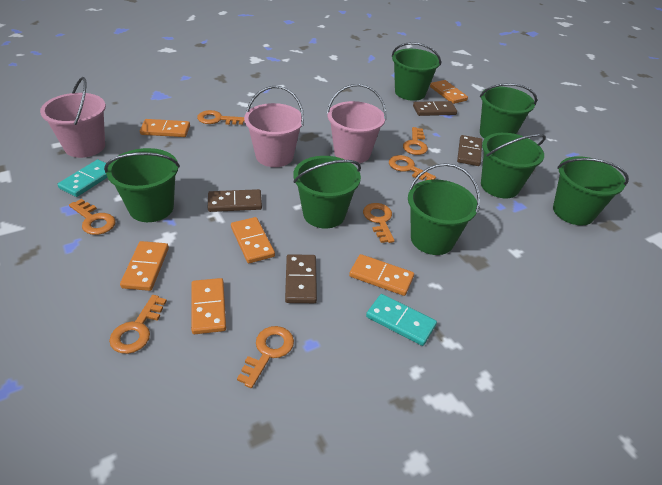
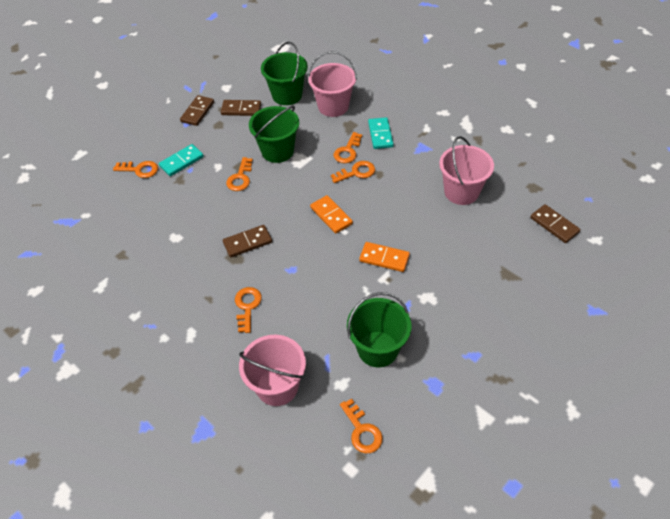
green bucket: [104,148,180,222] [293,156,361,228] [392,42,441,101] [408,163,480,255] [480,83,537,139] [481,133,546,198] [553,156,629,225] = 7 -> [249,106,299,163] [261,41,308,105] [347,292,411,367] = 3
orange domino: [120,241,169,291] [140,119,190,137] [191,278,226,334] [231,217,275,263] [349,254,414,296] [430,80,468,104] = 6 -> [310,195,353,234] [359,242,410,272] = 2
orange key: [69,199,116,235] [109,295,167,354] [197,110,245,125] [237,326,294,388] [363,203,395,243] [389,155,436,181] [403,127,428,155] = 7 -> [113,161,158,178] [226,157,253,191] [235,287,262,333] [331,161,375,183] [334,132,362,163] [340,398,383,453] = 6

